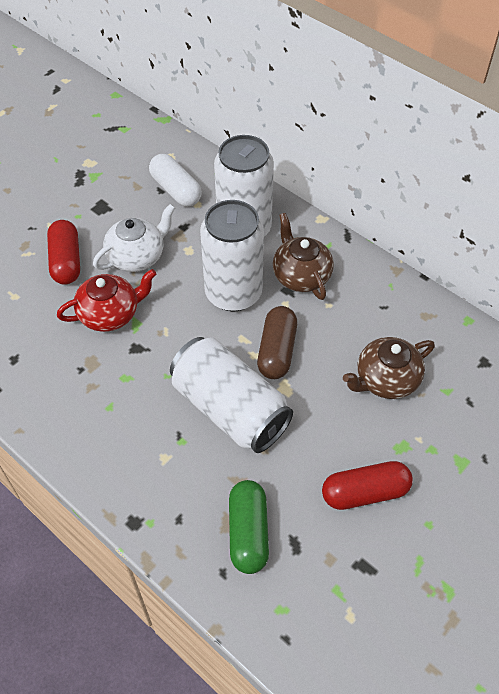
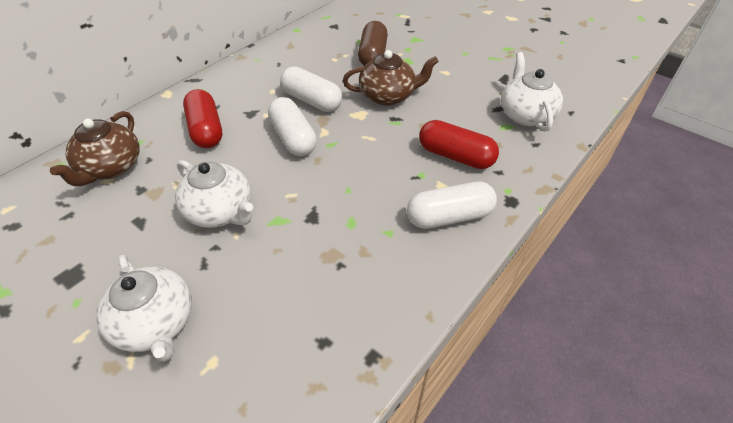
green capsule: [229,480,269,574] = 1 -> none = 0
red teapot: [57,269,156,332] = 1 -> none = 0
white can: [170,337,293,453] [200,200,264,311] [214,135,274,237] = 3 -> none = 0
white capsule: [149,154,202,207] = 1 -> [268,97,317,156] [281,67,342,112] [407,181,497,229] = 3
white teapot: [93,204,175,272] = 1 -> [96,254,192,362] [175,160,253,228] [501,52,563,132] = 3

